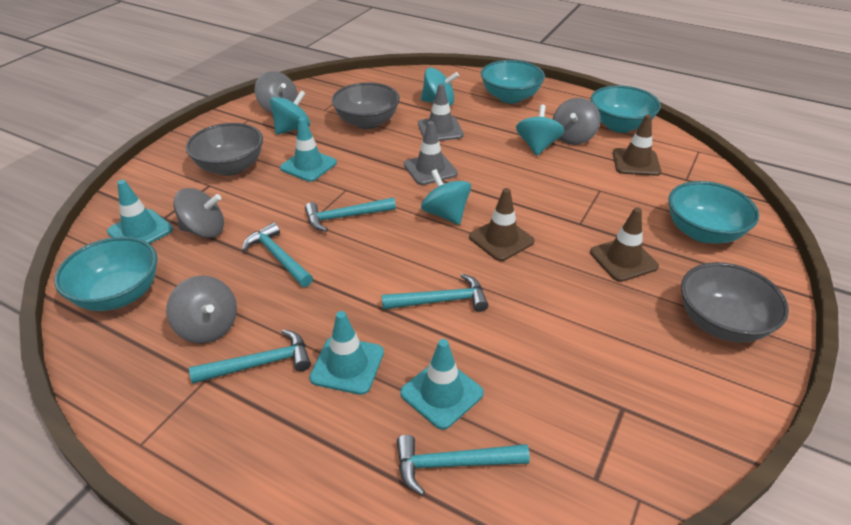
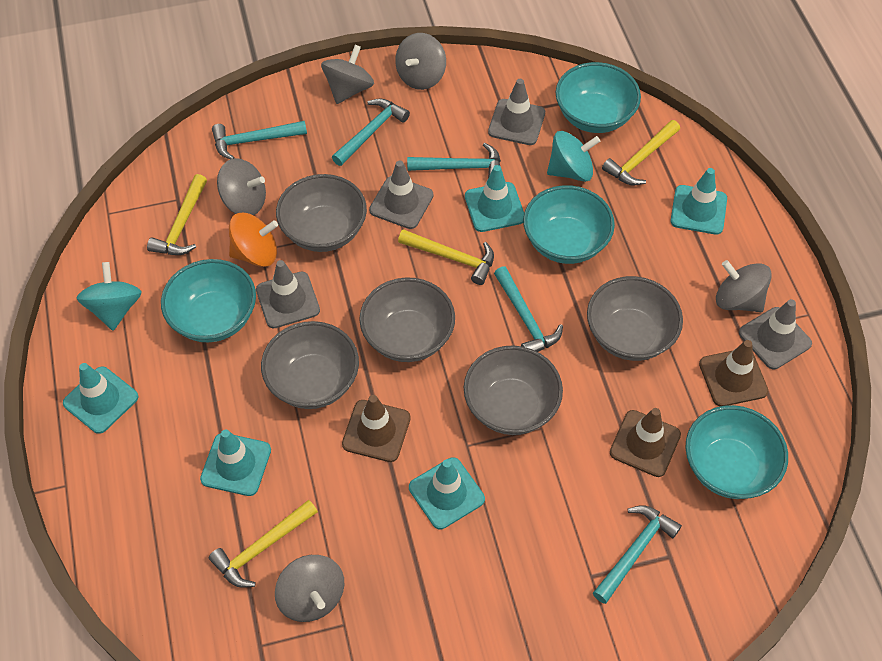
grey bowl: [186,123,263,176] [332,82,400,129] [681,262,789,343] = 3 -> [261,321,359,409] [276,174,367,252] [359,278,455,362] [464,346,563,435] [587,276,683,361] = 5
grey spinning top: [166,276,237,344] [173,188,224,238] [255,71,298,113] [553,98,600,145] = 4 -> [217,158,266,215] [275,555,344,622] [321,45,374,104] [395,33,446,90] [716,260,772,312] = 5
grey traffic cone: [404,121,458,185] [418,84,464,141] = 2 -> [256,260,320,328] [369,160,434,229] [488,79,545,145] [739,299,812,369] = 4
orange spinning top: none = 0 -> [229,213,278,267] = 1
turquoise spinning top: [270,90,310,135] [421,68,459,106] [421,169,471,225] [516,105,564,156] = 4 -> [77,262,142,331] [547,131,600,182] = 2
turquoise traffic cone: [107,180,173,244] [280,117,337,182] [309,311,384,395] [400,339,484,430] = 4 -> [63,363,139,434] [200,429,271,496] [409,457,485,529] [465,165,524,232] [670,168,727,235] = 5
yellow hammer: none = 0 -> [147,174,207,255] [209,500,318,588] [398,229,494,285] [602,120,680,185] = 4

